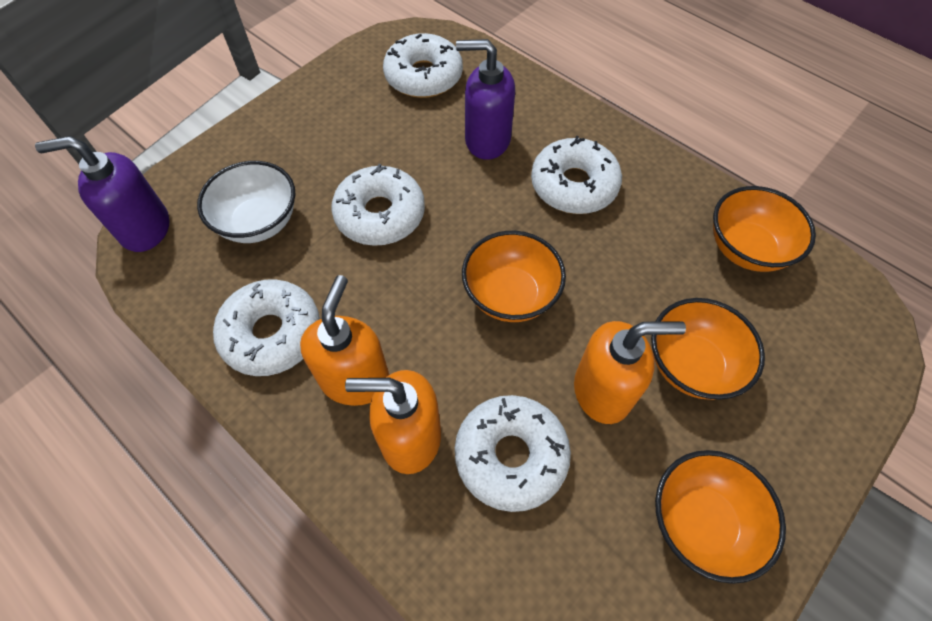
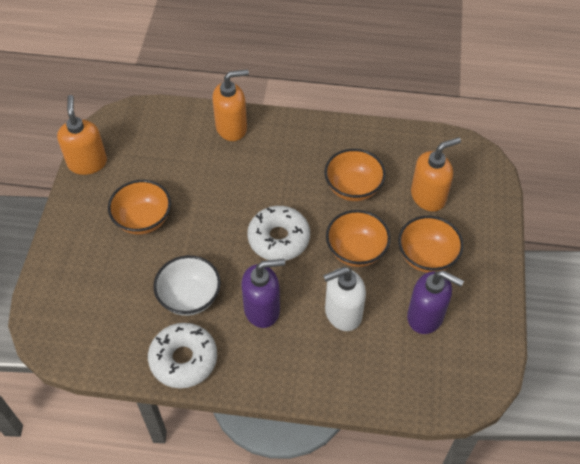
white donut: [213,279,320,376] [331,164,425,246] [383,33,463,98] [455,395,571,512] [531,136,622,214] = 5 -> [148,323,217,388] [247,206,310,261] = 2
white soap dispenser: none = 0 -> [323,267,366,331] = 1

